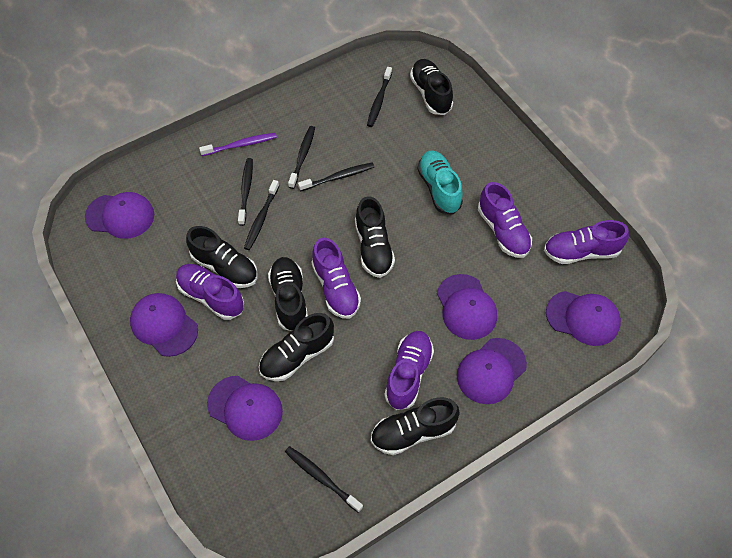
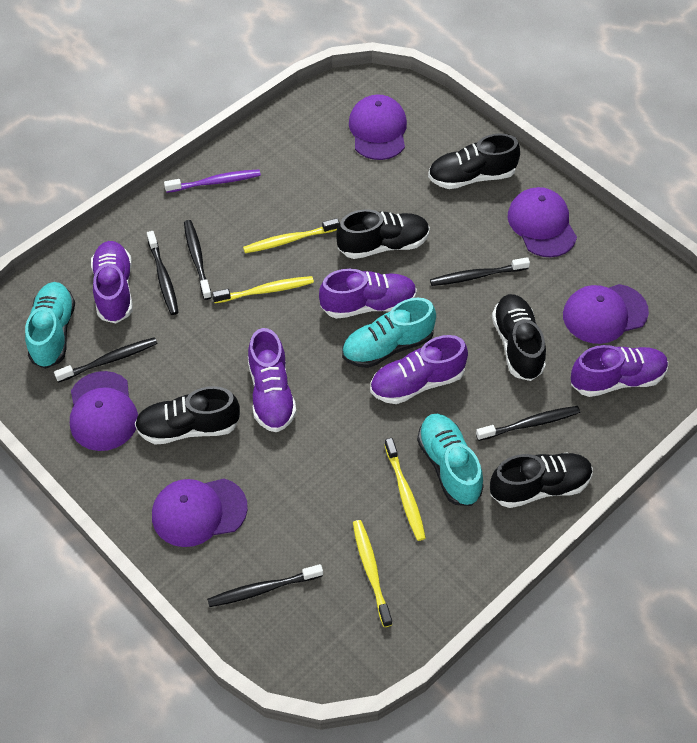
black shoe: [186,226,258,288] [259,313,334,381] [268,257,308,331] [355,196,395,278] [371,397,460,455] [410,59,453,115] = 6 -> [135,386,240,445] [336,209,430,259] [428,133,520,189] [490,452,593,508] [492,294,546,381] = 5
purple cap: [85,192,154,239] [130,293,198,357] [207,376,283,441] [437,274,497,340] [457,338,527,404] [546,291,621,346] = 6 -> [70,371,138,451] [152,479,248,547] [349,94,407,160] [508,187,577,257] [563,284,649,344] = 5
turquoise shoe: [417,151,463,214] = 1 -> [25,282,75,369] [342,298,436,368] [417,414,484,506] = 3
yellow toothbrush: none = 0 -> [212,276,314,303] [243,218,340,253] [353,520,392,627] [385,438,426,541] = 4

